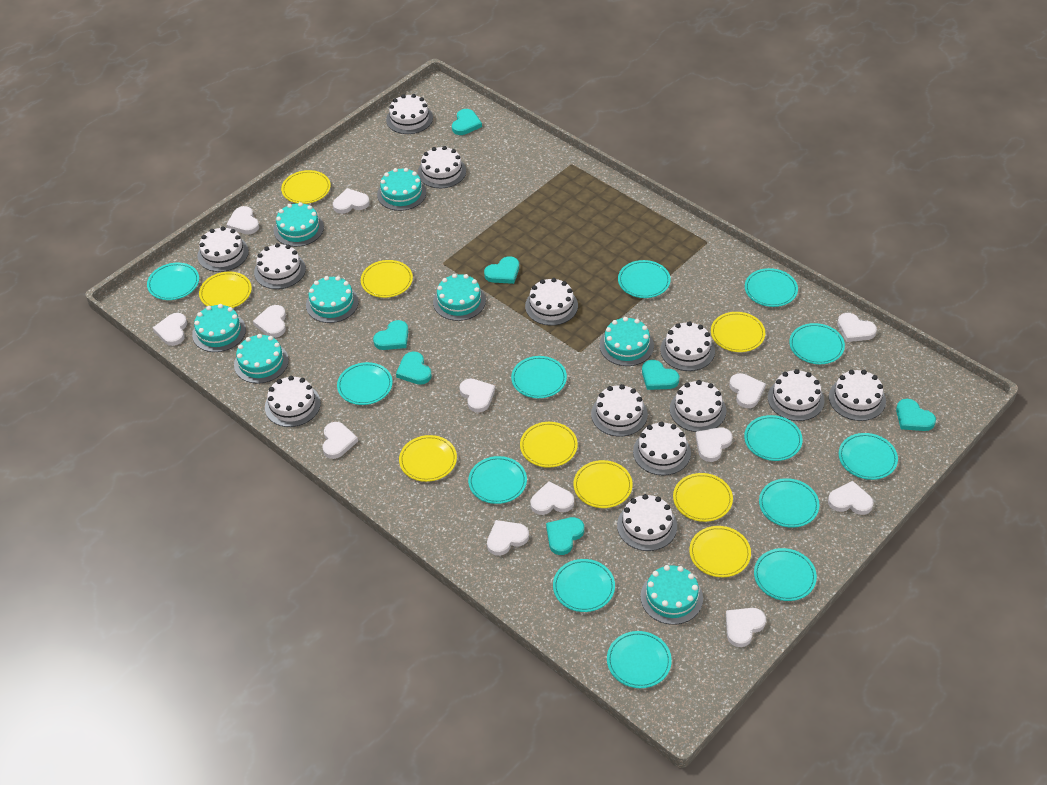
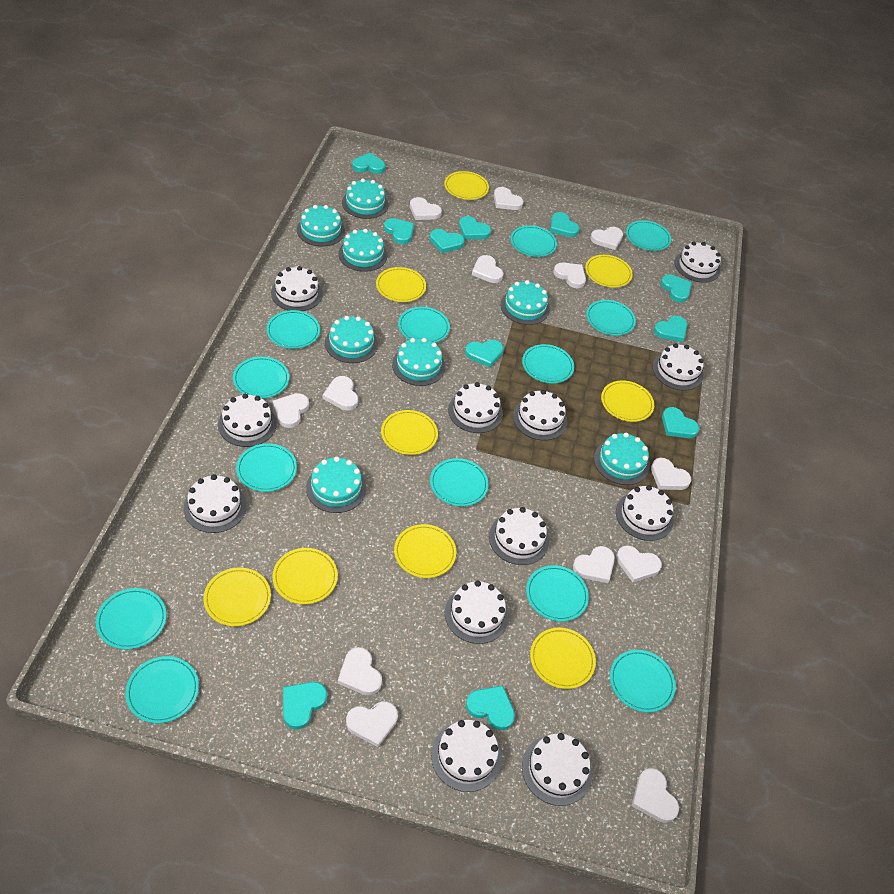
turquoise heart: [373,320,409,350] [396,351,432,385] [452,109,482,135] [484,256,519,284] [546,517,584,555] [642,360,679,390] [896,399,936,431] = 7 -> [283,682,327,729] [352,153,386,174] [384,218,414,244] [430,229,465,253] [459,216,491,239] [465,340,504,367] [466,685,515,730] [550,212,580,237] [654,316,687,342] [661,274,692,302] [662,407,699,438] = 11
white cake: [197,226,249,272] [254,243,306,289] [265,376,321,427] [386,94,433,134] [418,146,466,188] [525,278,578,326] [591,384,648,436] [617,494,677,551] [633,422,691,475] [660,321,715,371] [670,380,726,432] [768,369,824,421] [829,370,886,421] = 13 -> [183,474,247,533] [218,394,277,447] [271,266,323,311] [431,720,502,792] [445,581,509,644] [448,382,503,433] [489,507,549,565] [513,390,567,440] [522,733,592,806] [616,485,674,541] [652,344,704,391] [675,242,721,283] = 12

